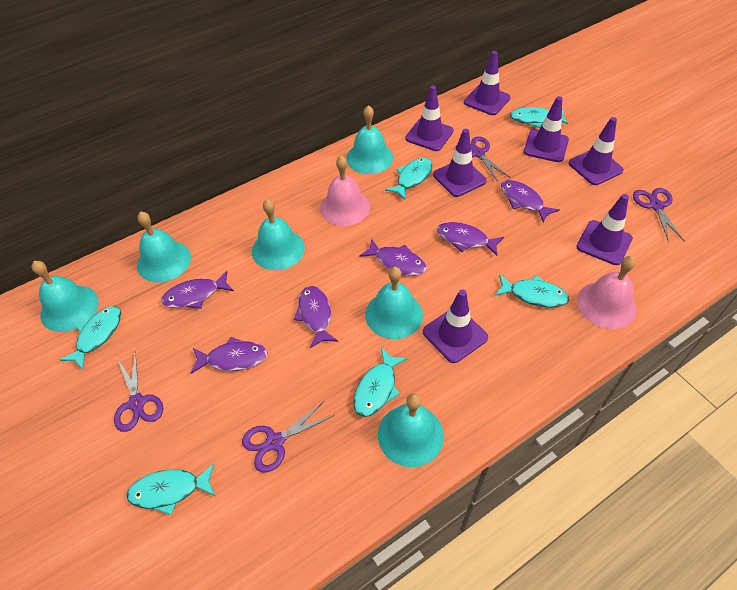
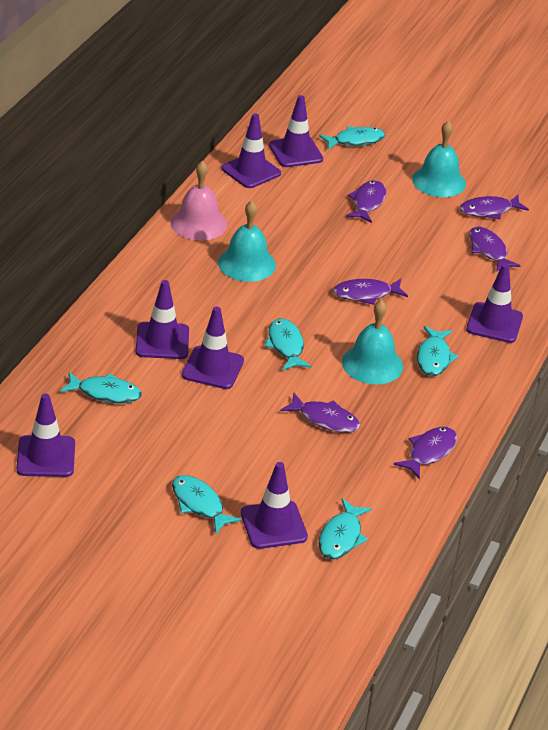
pink bell: [320,156,370,226] [577,256,637,329] = 2 -> [171,161,227,240] = 1
purple scissors: [114,351,163,432] [242,401,335,473] [456,136,511,182] [633,188,685,242] = 4 -> none = 0
turquoise bell: [31,261,98,332] [137,211,191,283] [252,199,305,270] [346,105,393,174] [365,267,423,339] [378,393,444,467] = 6 -> [218,201,276,282] [342,300,403,384] [412,121,466,197] = 3

